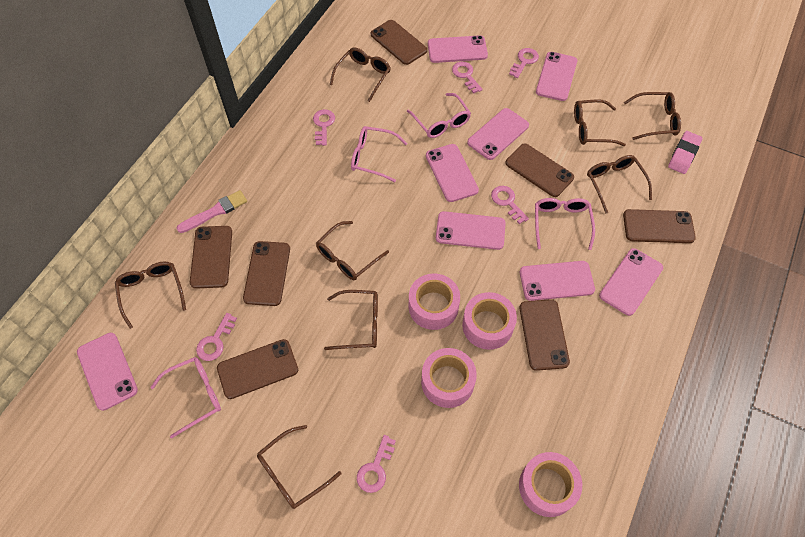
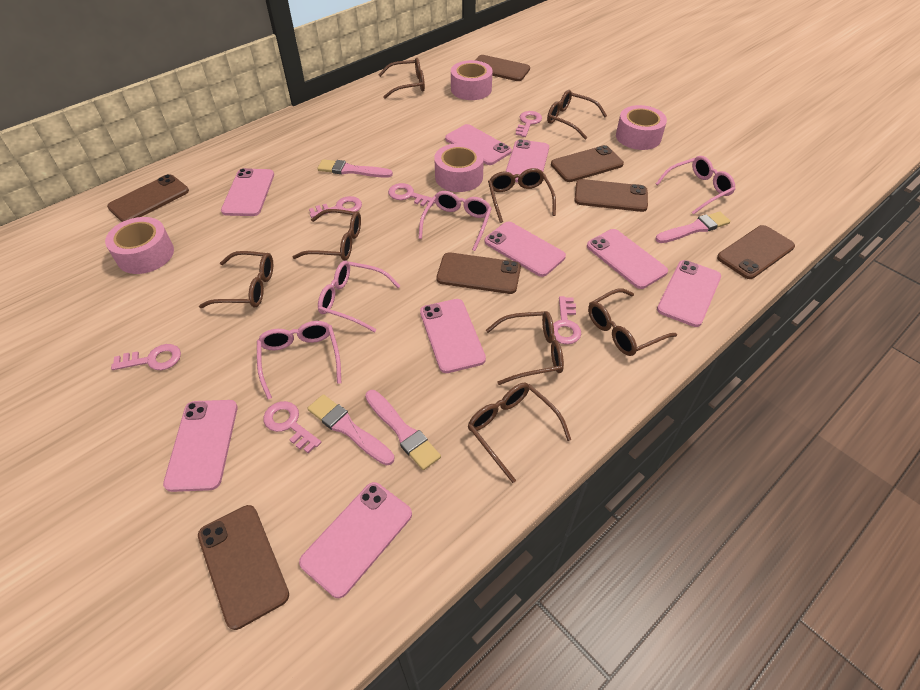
pink brush: [176,190,247,233] = 1 -> [307,394,394,466] [317,159,393,178] [365,390,441,470] [655,211,730,243] = 4
pink eraser: [668,131,703,174] = 1 -> none = 0
pink phone: [77,333,138,411] [426,144,479,202] [428,35,488,63] [436,211,506,250] [467,108,529,160] [520,261,595,301] [536,52,577,101] [599,248,663,316] = 8 -> [163,400,238,492] [221,168,274,216] [299,482,412,598] [420,299,486,373] [445,124,512,165] [485,221,566,277] [505,139,549,182] [587,229,668,289] [657,260,721,327] = 9

